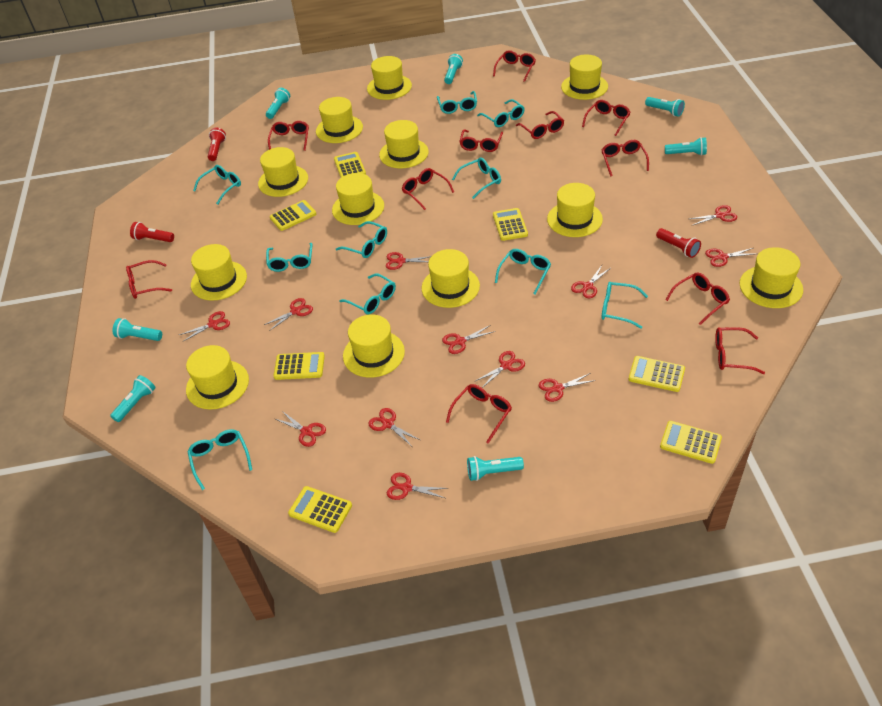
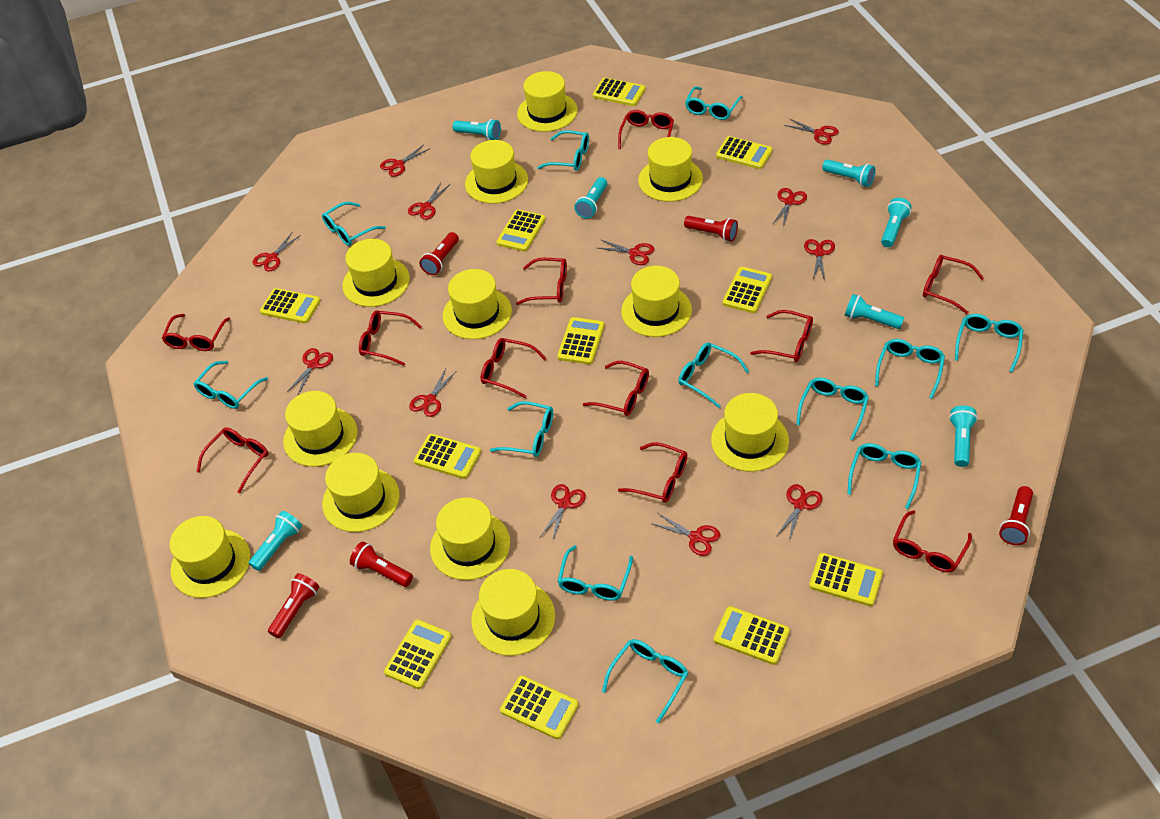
red flashlight: [130,222,174,242] [208,127,226,161] [656,228,701,258] = 3 -> [268,573,319,638] [350,542,413,587] [419,232,459,275] [684,216,738,242] [999,486,1033,545] = 5
turquoise glasses: [187,429,252,490] [193,165,241,204] [266,243,312,272] [336,221,387,258] [339,273,396,314] [437,91,477,114] [452,157,501,199] [477,99,525,127] [495,249,551,295] [602,282,648,329] = 10 -> [193,361,268,409] [322,202,386,246] [490,401,553,457] [537,130,589,171] [557,545,633,601] [602,639,688,723] [678,342,749,408] [685,86,743,120] [796,378,869,441] [848,443,921,509] [875,339,945,399] [955,314,1023,372] = 12
yellow calculator: [270,200,316,231] [273,352,325,380] [288,486,352,533] [334,152,366,177] [493,208,528,241] [628,356,685,392] [660,421,722,464] = 7 -> [260,288,321,323] [384,619,451,689] [414,434,481,479] [496,209,545,252] [500,676,579,739] [557,317,605,364] [593,78,645,106] [714,606,790,665] [716,136,772,169] [723,267,772,313] [809,553,883,606] = 11

